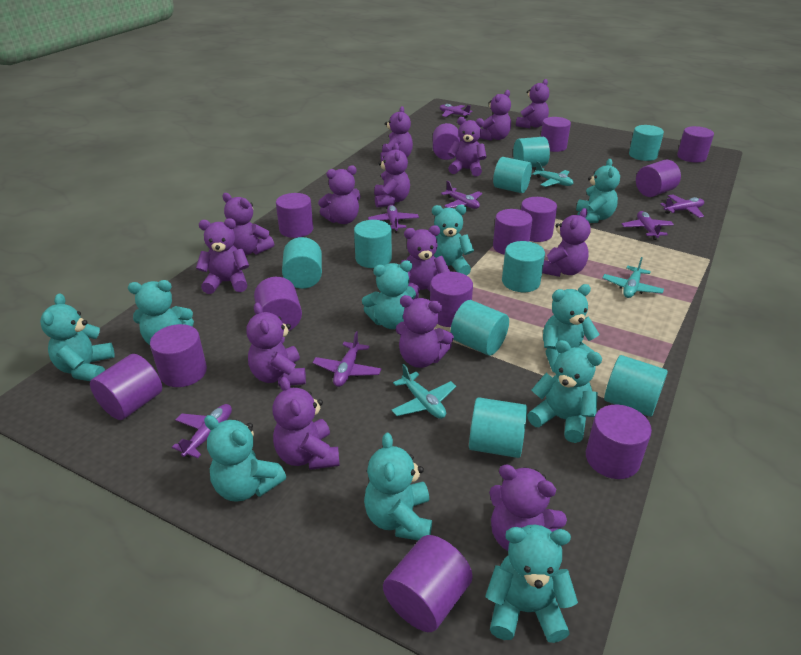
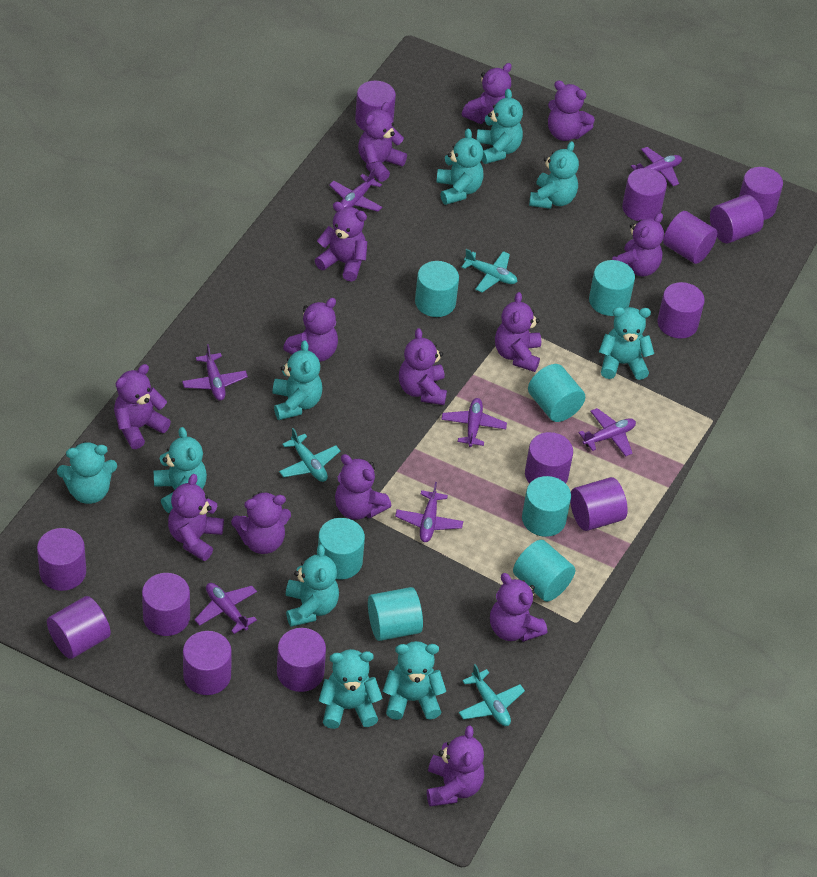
turquoise cylinder: [282,237,322,289] [354,220,392,268] [451,300,509,356] [469,397,527,458] [493,157,532,193] [502,241,545,292] [513,137,550,167] [604,355,668,417] [629,125,664,161] = 9 -> [318,518,365,579] [368,587,423,641] [415,261,459,317] [513,540,575,602] [522,476,571,537] [528,364,585,422] [589,260,635,316] = 7

